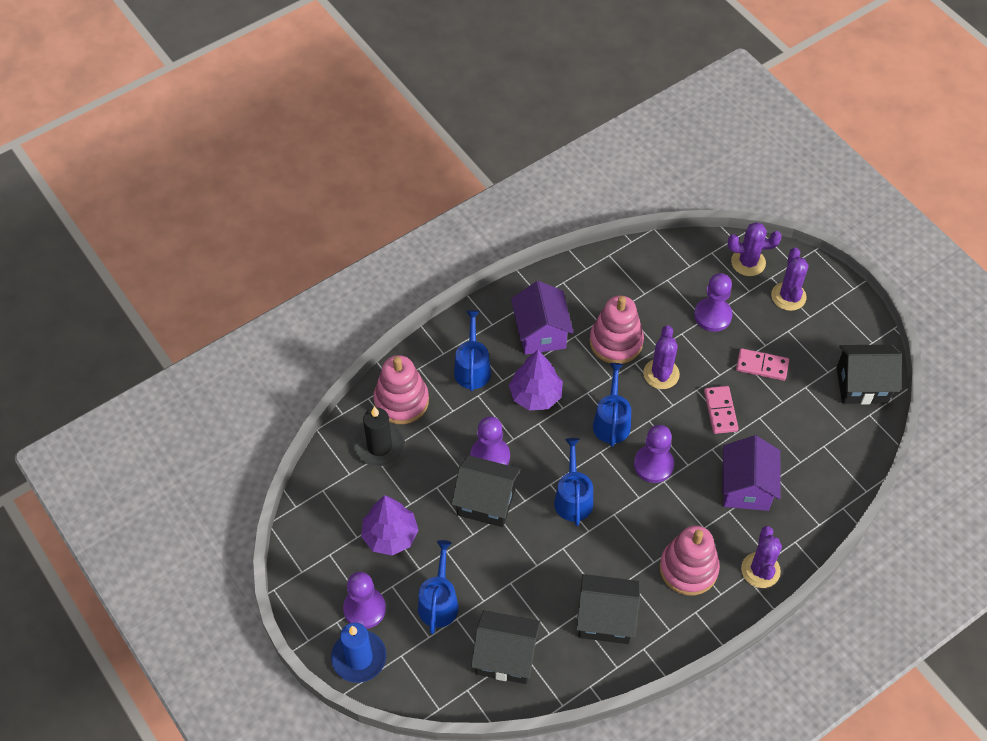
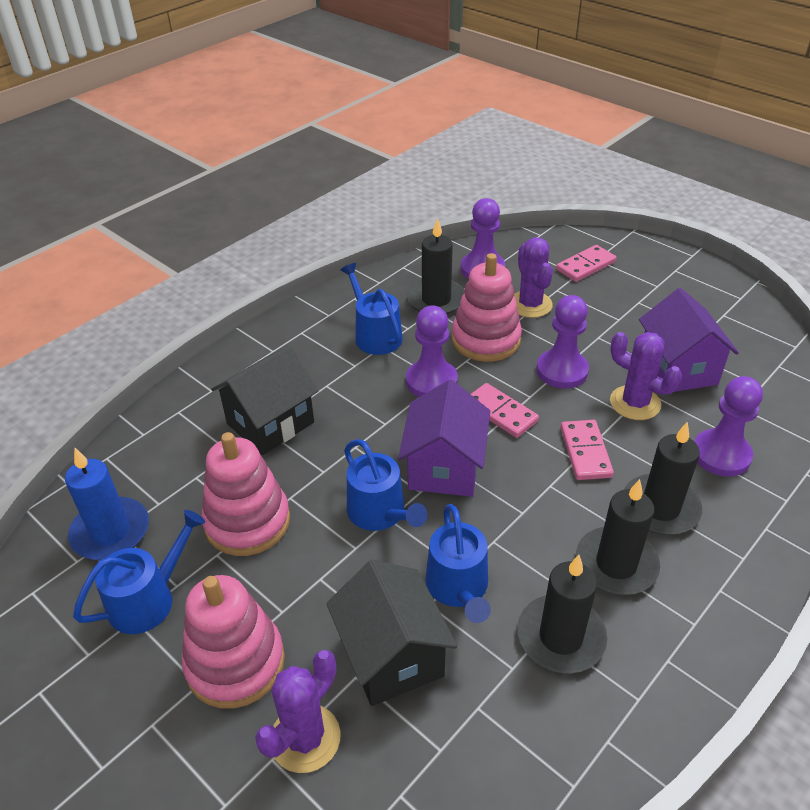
black candle: [354,407,405,467] = 1 -> [407,218,465,314] [517,555,607,673] [576,479,660,595] [624,422,702,535] = 4
black house: [451,455,521,527] [471,610,541,684] [576,574,640,644] [837,345,902,404] = 4 -> [211,345,318,455] [326,560,458,706] = 2
pink domino: [704,386,739,434] [736,348,789,381] = 2 -> [471,383,539,438] [556,245,616,282] [561,420,614,480] = 3
purple cactus: [643,325,680,389] [728,222,781,276] [741,526,782,588] [771,247,809,311] = 4 -> [255,650,341,773] [514,237,553,318] [610,332,682,420] = 3
purple tree: [361,495,419,555] [509,350,563,411] = 2 -> none = 0

